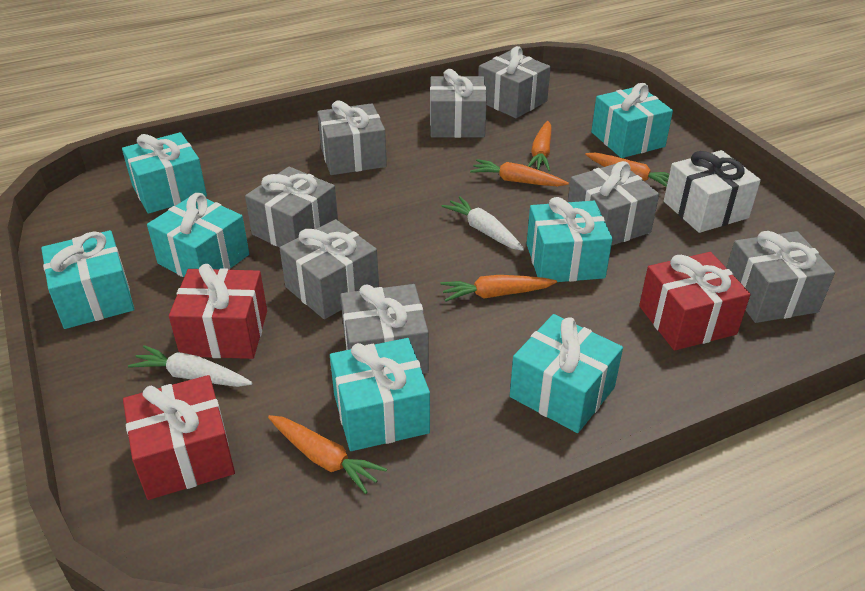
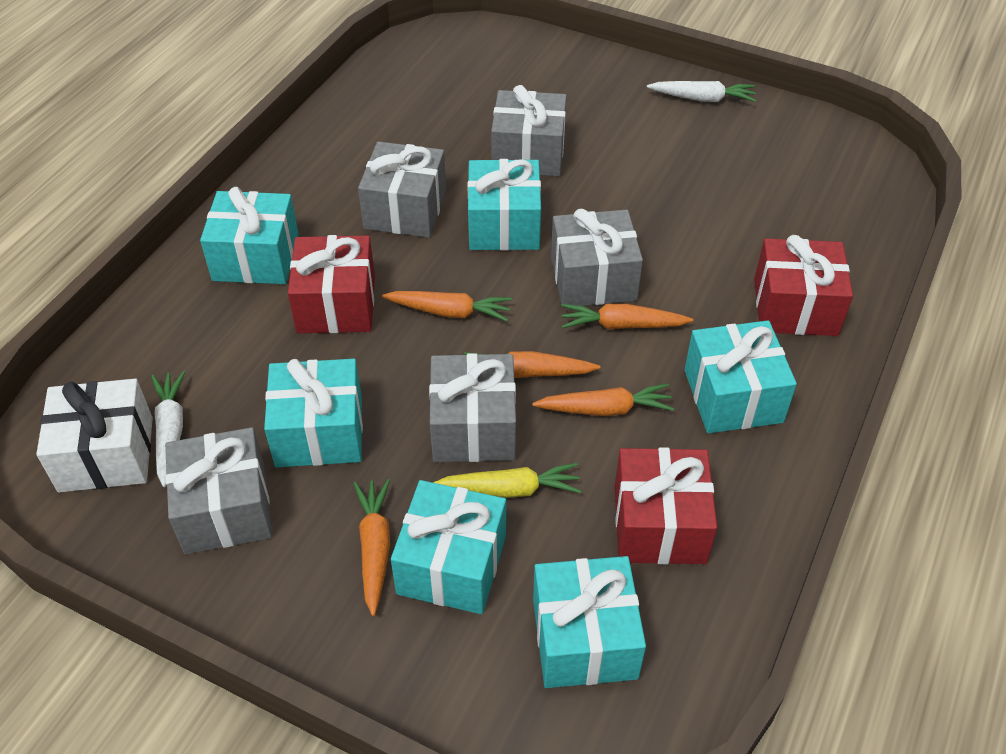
grey gift: [245,167,338,247] [280,219,379,319] [317,100,387,175] [340,284,429,374] [430,69,487,138] [478,46,551,118] [568,161,659,246] [726,231,835,323] = 8 -> [165,427,272,554] [358,141,446,238] [429,353,516,462] [491,85,567,176] [551,209,643,308] = 5
turquoise gift: [41,230,134,329] [122,132,207,214] [147,193,249,277] [330,338,430,451] [510,314,623,433] [527,197,613,282] [591,83,673,158] = 7 -> [200,187,299,284] [264,359,363,467] [391,480,506,614] [467,159,541,250] [533,556,646,688] [685,320,797,433] = 6
yellow carrot: none = 0 -> [433,463,581,498] = 1

